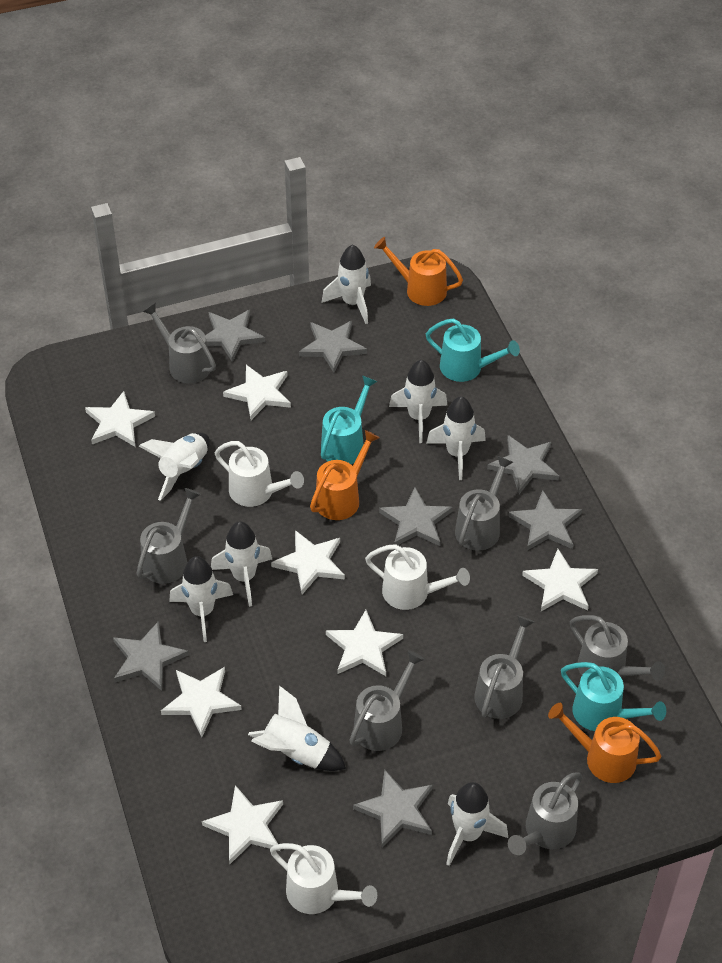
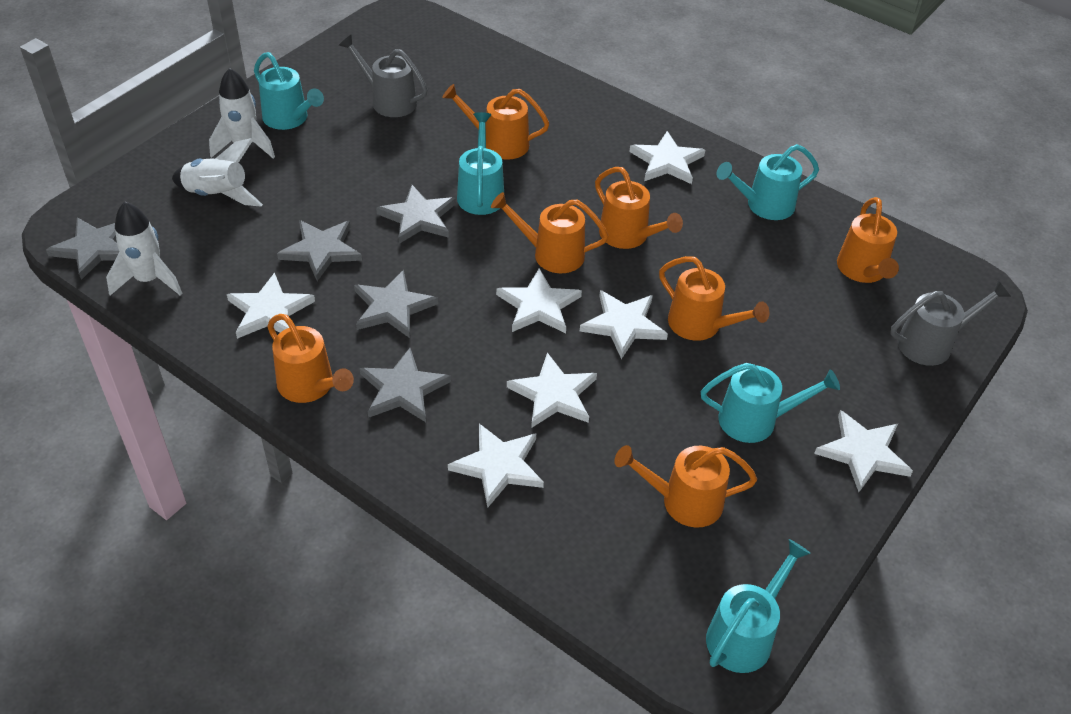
grey star: [113,622,189,691] [205,310,265,362] [299,321,367,373] [353,769,433,847] [379,487,453,546] [487,435,559,494] [508,490,582,550] = 7 -> [46,217,119,280] [277,220,362,281] [354,270,438,338] [360,348,451,422] [376,185,456,244] = 5
grey watering can: [136,488,201,584] [143,303,216,384] [349,650,425,751] [455,456,513,551] [474,615,534,719] [508,772,582,855] [570,615,665,681] = 7 -> [339,34,427,117] [890,280,1011,366] = 2
orange watering can: [310,430,379,520] [374,237,463,306] [548,703,661,783] = 3 -> [267,314,354,403] [442,84,549,160] [491,192,609,273] [595,167,683,249] [614,445,757,528] [659,256,769,341] [837,197,899,283] = 7
turquoise watering can: [321,375,377,464] [426,318,520,382] [561,662,666,731] = 3 -> [254,52,324,130] [457,112,504,215] [701,363,840,443] [706,539,811,673] [716,144,819,220] = 5
white rocket: [139,433,210,501] [169,556,233,642] [211,521,272,607] [248,686,346,771] [321,244,371,324] [389,360,447,443] [426,396,486,480] [446,782,508,866] = 8 -> [106,202,183,295] [172,138,263,207] [209,68,275,158] = 3
white watering can: [215,441,304,507] [270,843,377,914] [365,544,470,610] = 3 -> none = 0

